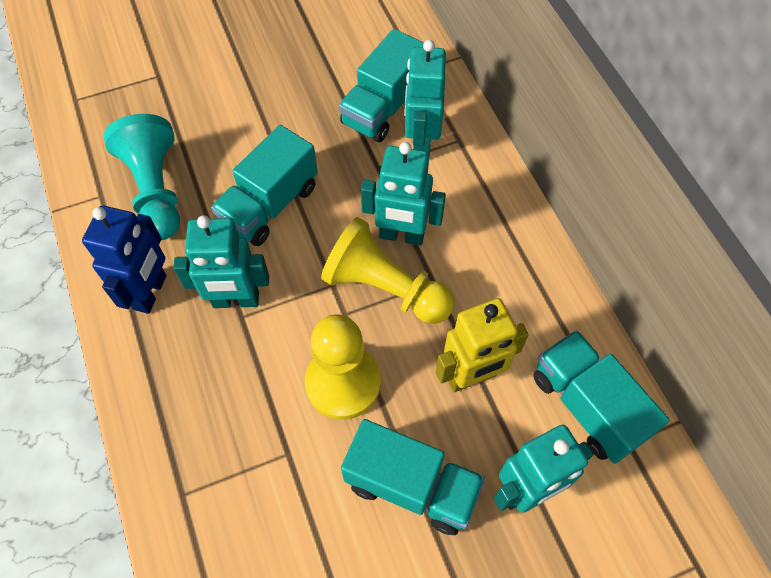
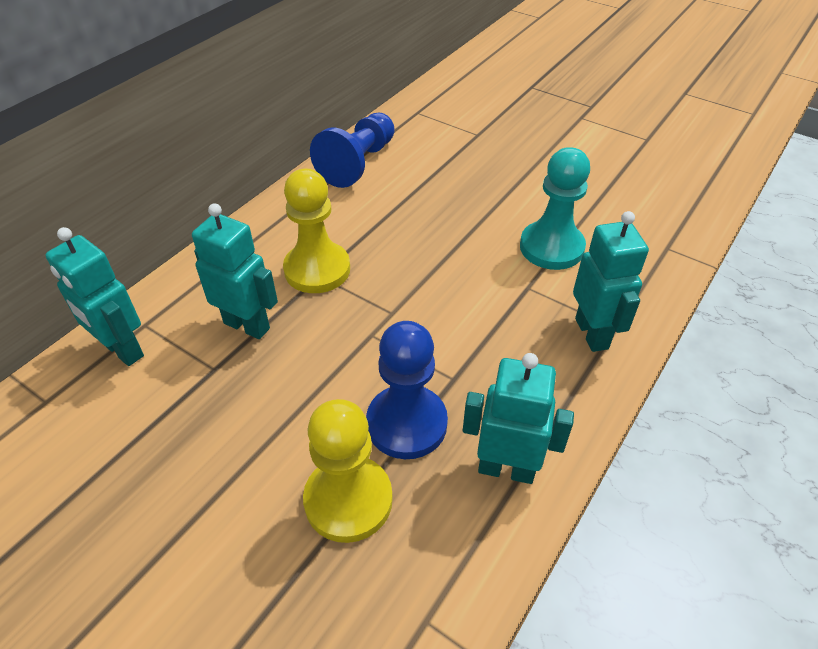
blue pawn: none = 0 -> [310,113,395,188] [366,321,448,459] = 2
blue robot: [82,206,167,314] = 1 -> none = 0
turquoise truck: [211,125,318,246] [339,29,424,142] [341,419,485,535] [534,330,670,464] = 4 -> none = 0
yellow robot: [436,298,529,392] = 1 -> none = 0

